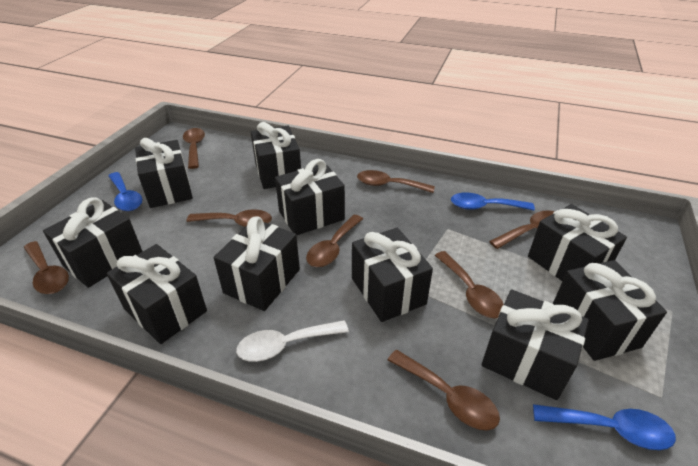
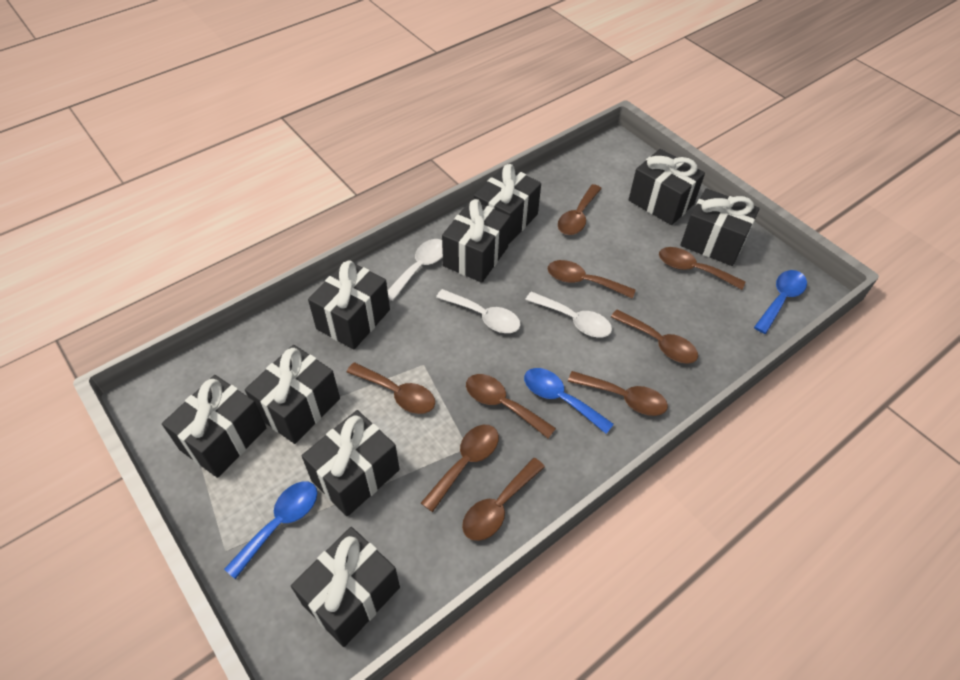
black gift: [43,197,143,288] [107,244,207,344] [135,138,193,208] [214,216,300,311] [251,122,301,189] [275,159,345,235] [352,228,433,322] [482,290,589,400] [528,204,627,281] [553,260,667,361] = 10 -> [162,375,266,478] [245,345,340,444] [291,527,400,647] [302,410,400,516] [308,260,390,350] [442,199,510,283] [474,164,541,245] [629,149,705,225] [680,188,760,266] = 9
brown spoon: [24,241,69,294] [183,128,205,169] [186,210,272,227] [306,215,363,267] [357,170,435,193] [388,350,500,430] [435,251,504,318] [489,210,555,249] = 8 -> [347,362,435,414] [421,425,499,512] [462,458,545,541] [466,374,556,438] [548,260,635,299] [558,184,602,235] [568,371,668,416] [611,309,698,364] [659,247,746,290] = 9
white spoon: [236,320,349,362] = 1 -> [388,239,443,301] [436,289,521,333] [525,292,612,338] = 3

